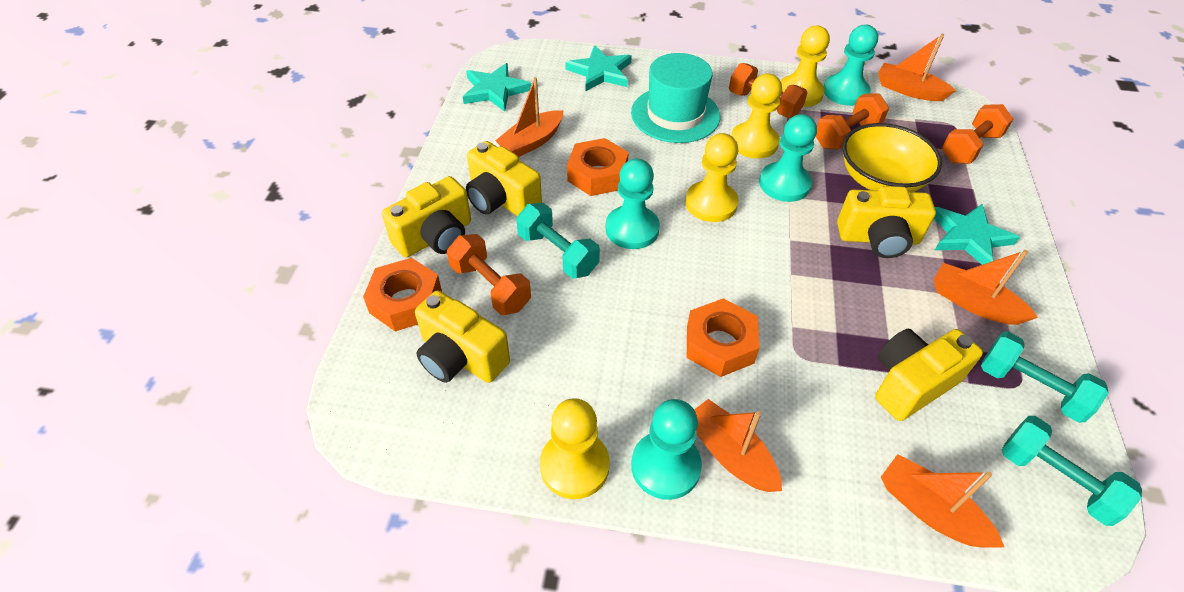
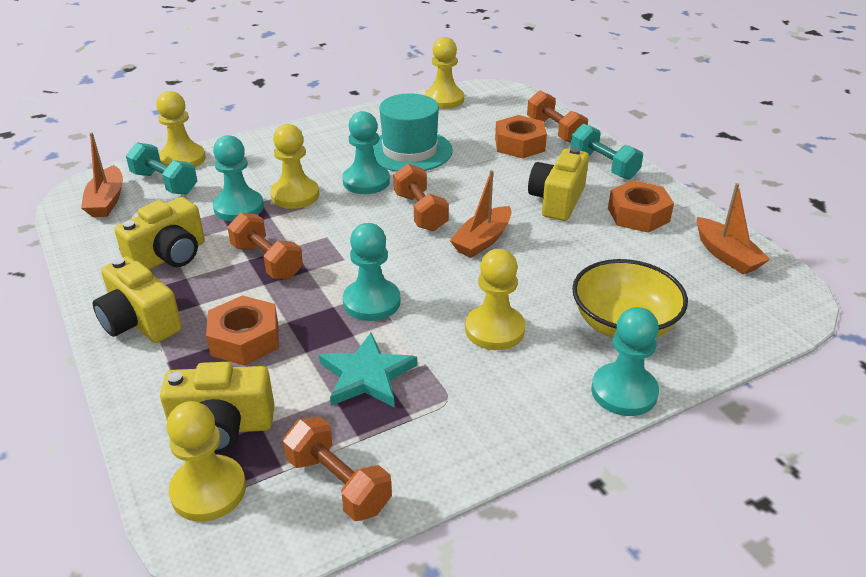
orange boat: [495,77,563,157] [694,399,782,492] [878,34,956,101] [881,454,1004,548] [933,250,1038,325] = 5 -> [81,133,123,217] [450,170,512,258] [697,183,770,275] = 3
turquoise dumbbell: [516,203,600,279] [981,332,1108,423] [1002,416,1142,526] = 3 -> [126,142,197,195] [570,124,643,180] = 2
turquoise star: [463,63,532,112] [565,45,632,91] [934,204,1020,265] = 3 -> [319,333,417,407] = 1
yellow camera: [382,176,471,257] [415,291,510,383] [466,141,542,216] [837,186,936,258] [875,329,983,421] = 5 -> [93,256,182,343] [114,197,205,270] [160,362,275,453] [528,147,589,221] = 4
yellow pawn: [540,398,610,499] [685,133,739,222] [731,74,782,158] [781,25,830,107] = 4 -> [156,91,206,167] [166,401,246,522] [270,124,319,209] [424,37,464,109] [465,249,525,350] = 5

